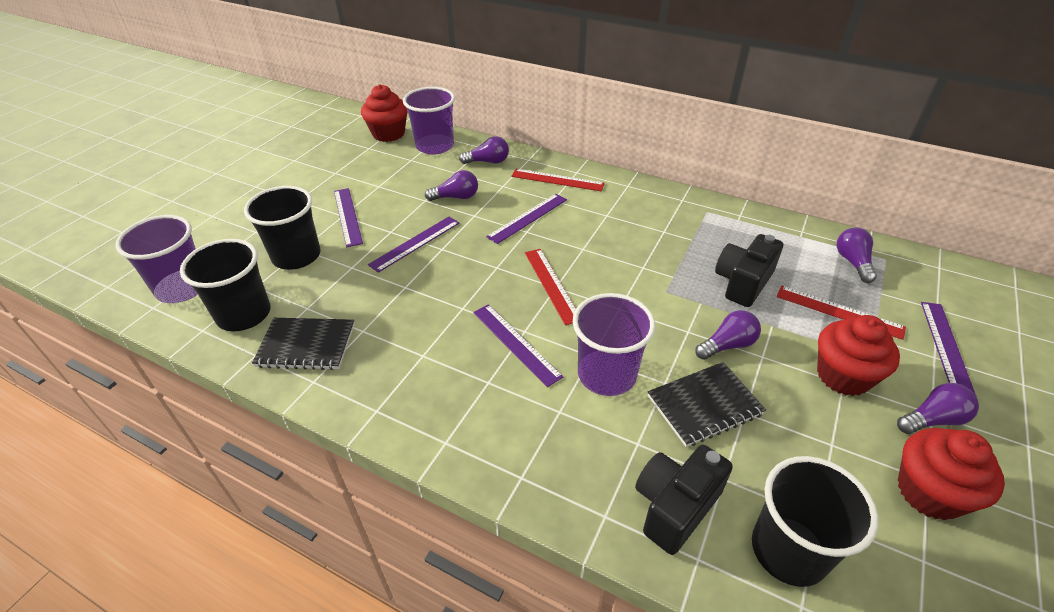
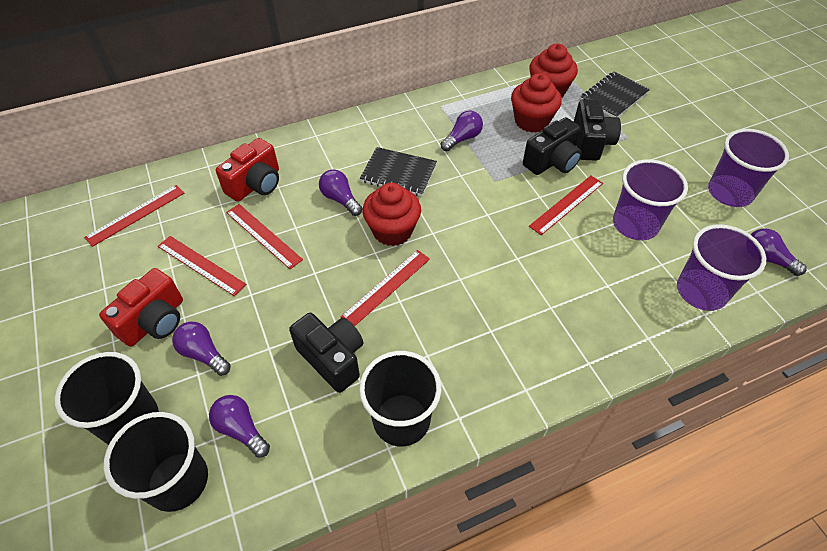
black camera: [635,445,733,555] [715,234,783,307] = 2 -> [289,313,363,393] [523,117,582,175] [574,99,621,161] = 3
purple ruler: [334,188,363,247] [368,217,459,273] [473,304,563,387] [486,194,567,244] [921,302,977,397] = 5 -> none = 0
red camera: none = 0 -> [99,268,183,347] [216,138,279,202] = 2
red ruler: [511,169,605,191] [525,249,576,325] [777,286,906,340] = 3 -> [84,185,184,247] [158,236,247,296] [226,204,303,269] [341,250,430,326] [529,176,603,235] = 5

